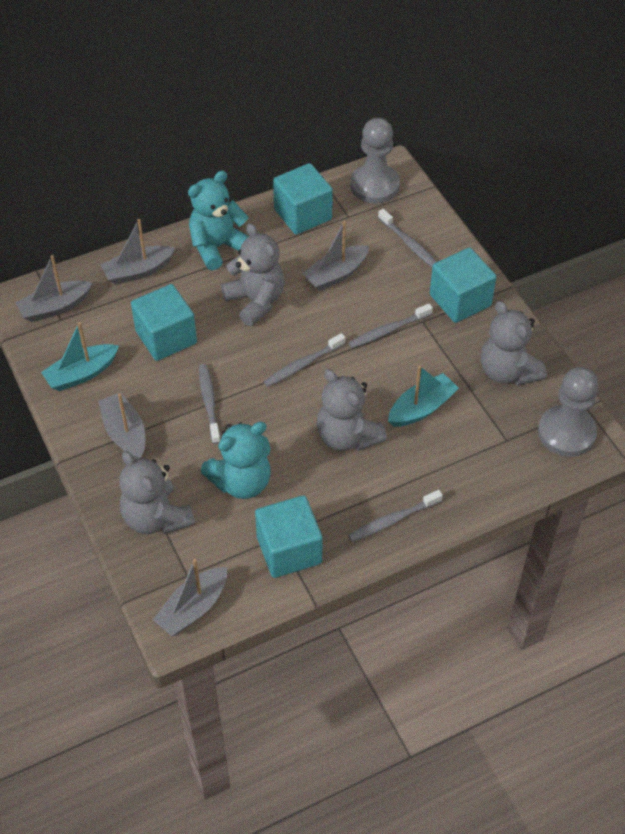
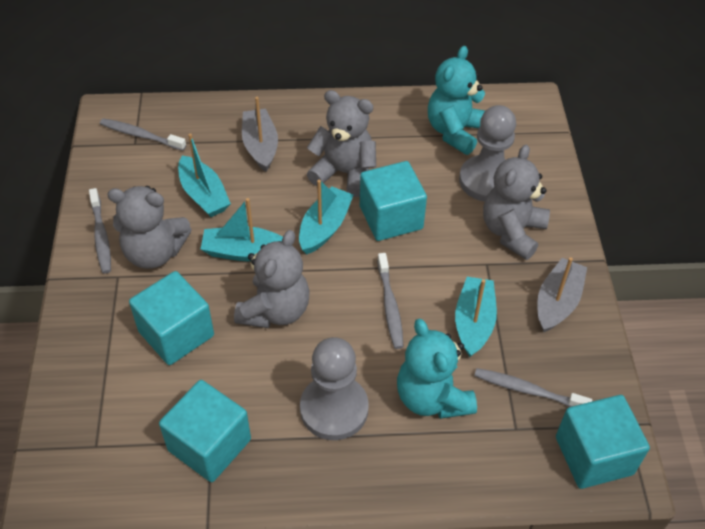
grey boat: [15,255,92,322] [98,392,145,459] [101,219,175,285] [153,559,227,636] [302,221,369,291] = 5 -> [242,97,278,172] [537,257,587,332] = 2
grey toothbrush: [199,364,221,444] [263,333,345,387] [348,303,433,348] [348,490,443,542] [378,209,436,267] = 5 -> [89,188,111,274] [100,118,186,151] [377,253,404,349] [474,368,592,407] = 4
turquoise boat: [41,322,119,391] [388,365,459,427] = 2 -> [178,133,231,217] [201,198,283,261] [299,180,354,254] [455,277,497,357] = 4

